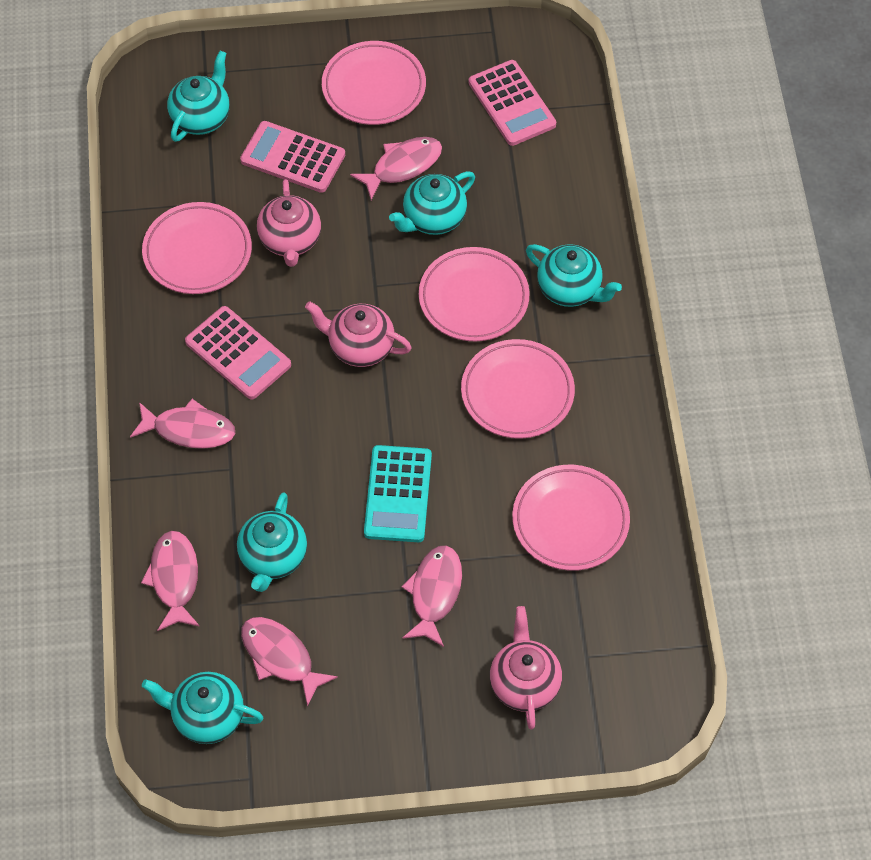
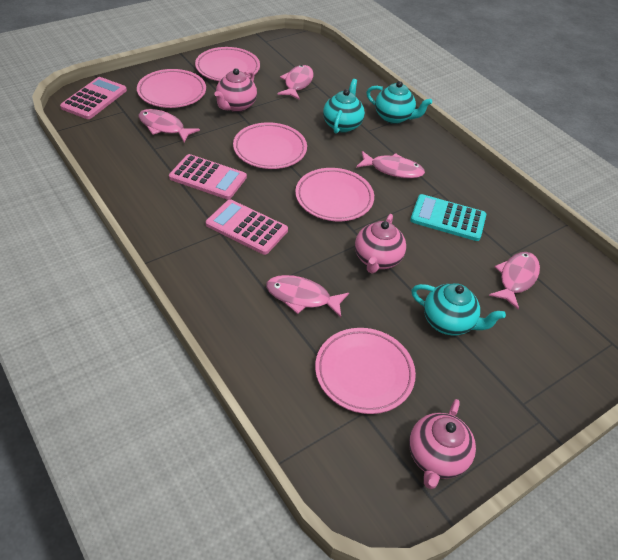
turquoise teapot: [142,672,264,744] [167,51,230,142] [237,492,307,592] [389,171,475,235] [526,244,622,307] = 5 -> [323,79,365,134] [366,81,432,124] [411,283,506,336] = 3

